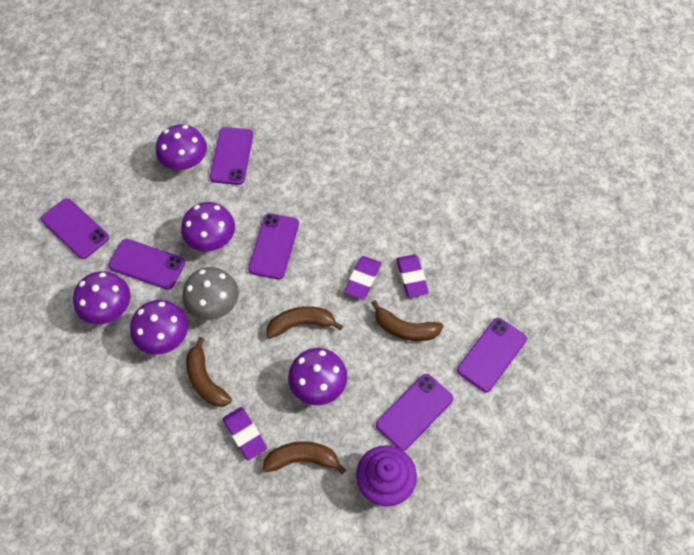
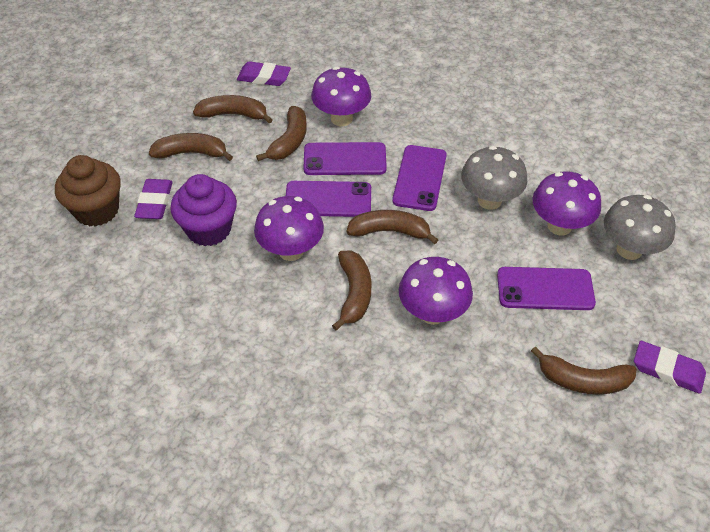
brown banana: [186,337,232,407] [263,441,346,474] [267,306,343,338] [371,300,443,341] = 4 -> [149,133,233,161] [193,95,273,124] [256,106,307,161] [332,250,372,330] [347,210,438,244] [531,346,637,395] = 6
brown cupcake: none = 0 -> [55,155,121,227] = 1
grey mushroom: [182,267,239,320] = 1 -> [461,146,527,210] [604,195,676,260] = 2
purple mushroom: [73,271,130,325] [130,300,188,355] [156,124,207,172] [181,202,235,252] [288,348,347,405] = 5 -> [254,196,324,261] [311,67,371,126] [399,257,473,325] [532,171,601,235] = 4
purple phone: [41,198,109,259] [108,239,185,290] [210,127,253,185] [248,213,299,279] [376,374,453,451] [457,318,527,392] = 6 -> [286,181,371,217] [303,142,387,175] [392,145,447,211] [497,267,596,310] = 4

